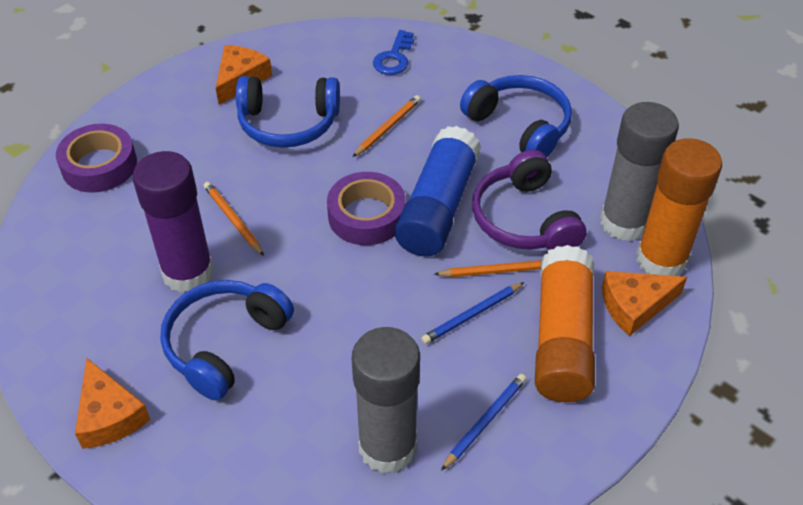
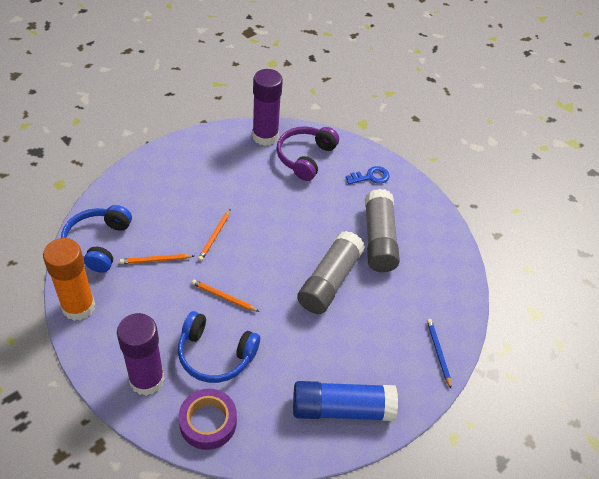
blue headphones: [160,280,294,400] [236,76,340,148] [460,75,572,157] = 3 -> [61,205,132,273] [178,311,260,383] = 2
blue pencil: [421,282,524,344] [441,374,527,471] = 2 -> [427,319,451,388] = 1
orange cheese: [75,358,150,449] [216,45,272,105] [602,271,687,336] = 3 -> none = 0
orange glue stick: [535,245,595,402] [636,138,722,276] = 2 -> [43,238,95,321] = 1
purple glue stick: [133,151,214,293] = 1 -> [117,313,164,396] [252,69,283,146] = 2
purple tape: [56,124,137,193] [327,172,406,245] = 2 -> [179,389,237,450] = 1

